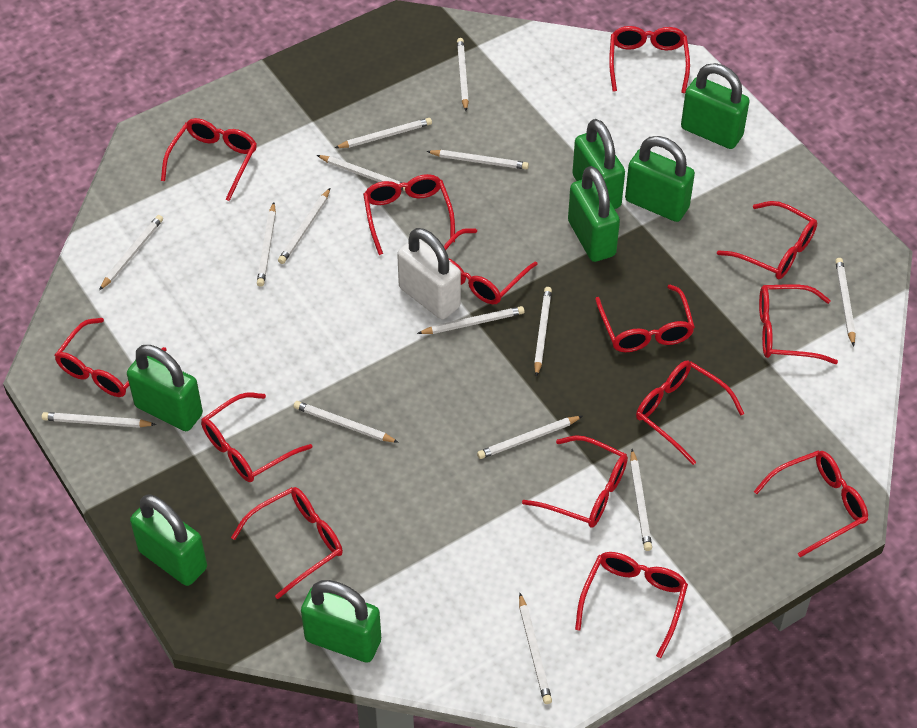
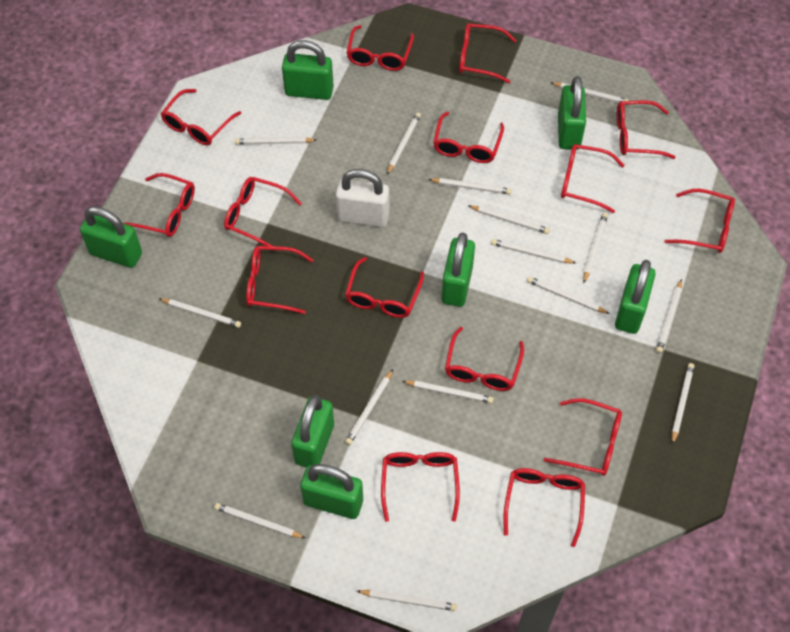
red glasses: [54,318,166,397] [161,118,257,201] [201,393,312,482] [231,487,343,599] [363,174,455,255] [444,228,538,304] [522,435,628,528] [575,552,688,658] [595,284,695,352] [609,26,690,93] [636,360,744,465] [717,201,817,279] [754,450,868,557] [759,284,838,364] = 14 -> [124,173,195,237] [161,89,241,145] [224,177,302,251] [246,246,313,314] [345,257,424,318] [346,25,414,71] [381,452,460,522] [433,112,504,163] [445,327,524,391] [459,23,517,83] [503,468,585,547] [544,398,622,476] [561,144,625,213] [617,100,676,159] [664,189,735,253] = 15

